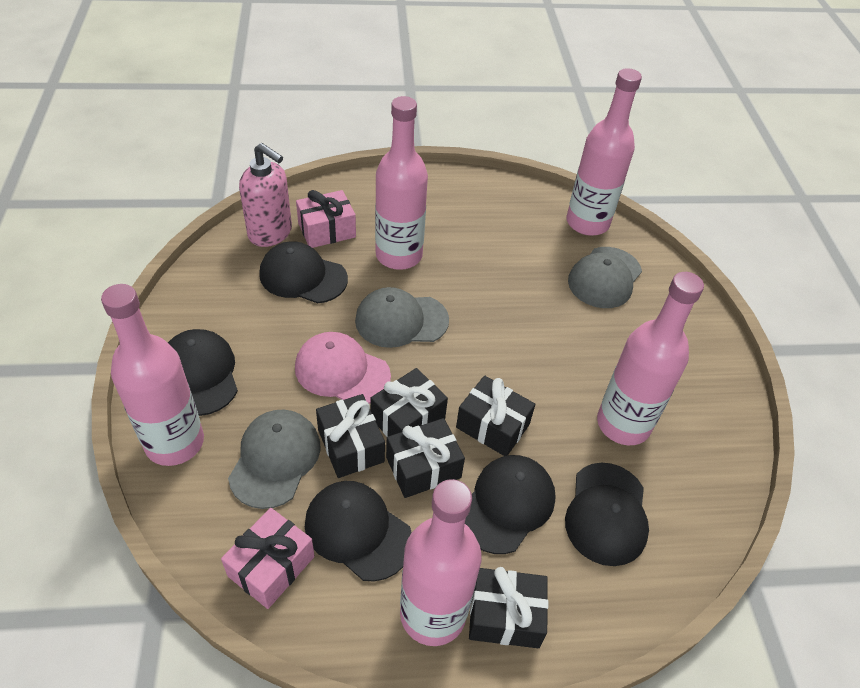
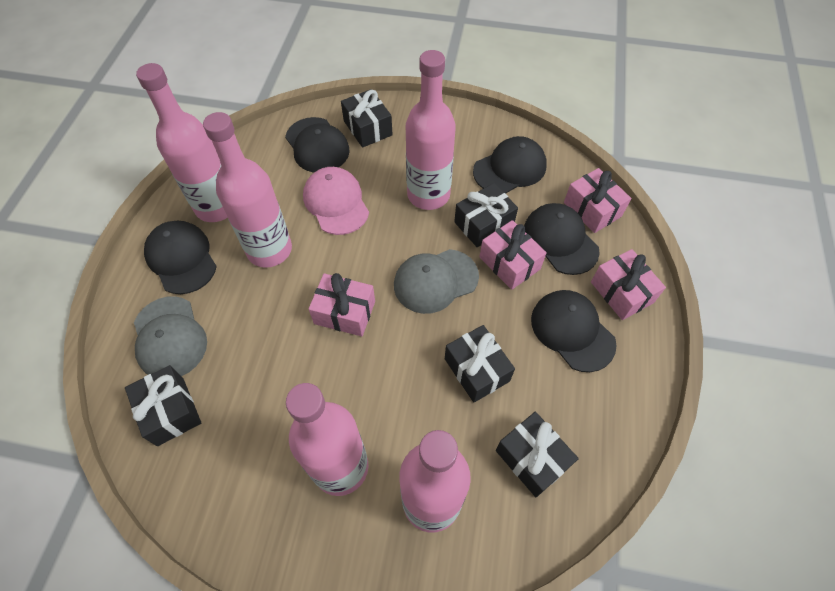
grey cap: [228,409,320,509] [355,287,449,348] [568,247,642,308] = 3 -> [134,296,207,376] [394,249,479,314] = 2
pink gift: [221,508,315,609] [296,190,356,248] = 2 -> [309,273,375,336] [479,220,547,290] [564,168,631,233] [591,249,666,320] = 4
pink soap dispenser: [239,143,292,247] = 1 -> none = 0

